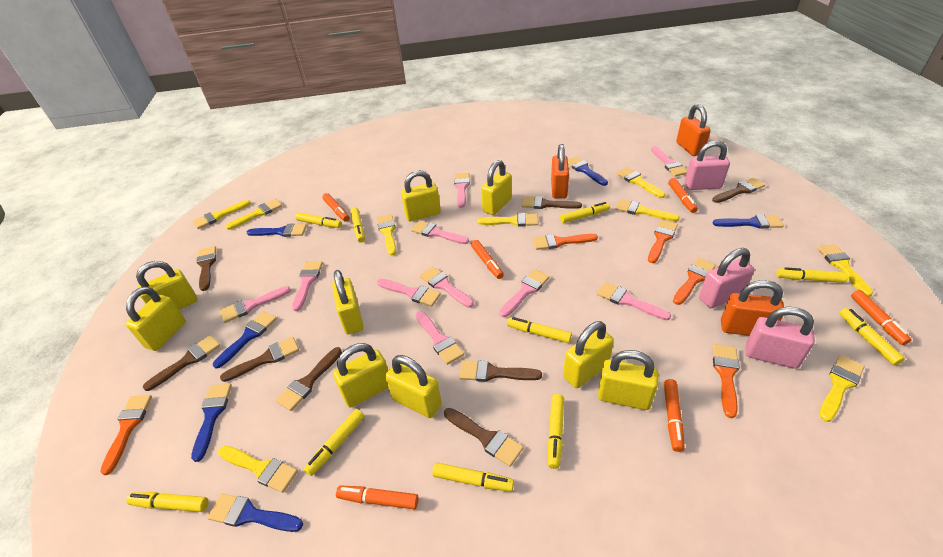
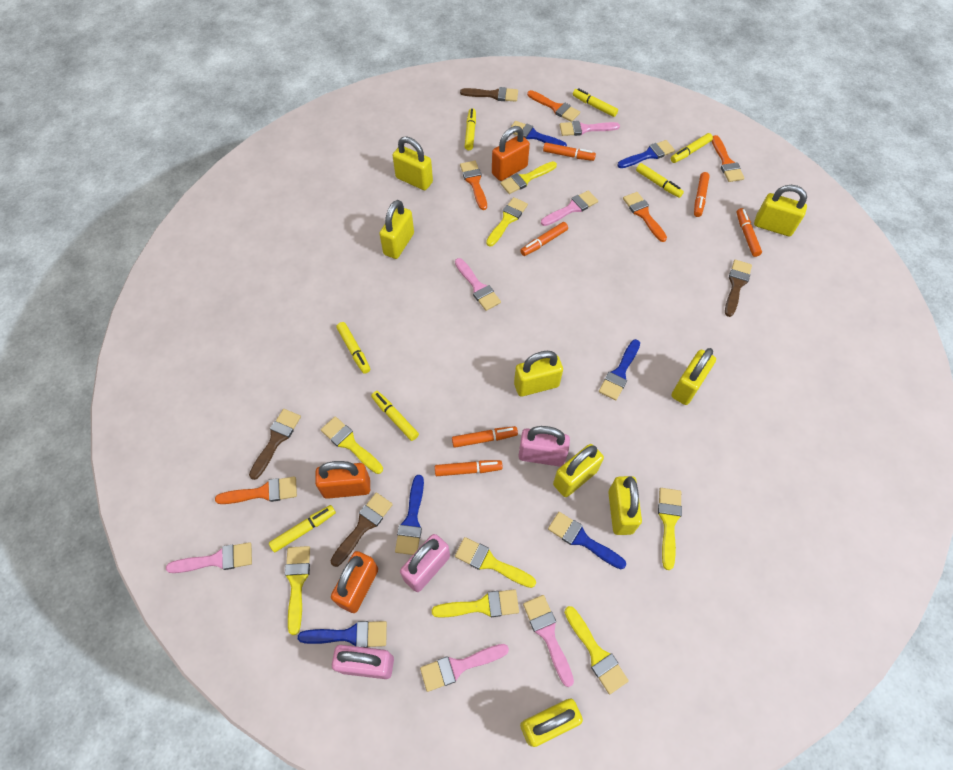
brown brush: [143,335,221,391] [196,246,216,291] [220,336,299,382] [276,347,342,411] [444,408,523,467] [459,360,542,382] [522,196,582,209] [712,177,765,203] = 8 -> [249,409,301,480] [331,493,393,567] [460,87,518,102] [725,260,752,317] = 4
pink brush: [220,286,291,323] [292,261,323,311] [377,279,441,307] [411,221,469,244] [415,311,464,365] [420,266,474,308] [454,173,470,208] [499,269,550,317] [597,282,671,320] [651,146,687,177] = 10 -> [166,542,252,573] [420,644,509,692] [455,258,501,311] [523,595,574,687] [541,190,598,226] [560,121,620,136] = 6
yellow brush: [193,200,251,229] [218,446,298,493] [225,199,282,230] [377,214,396,255] [477,213,539,226] [615,199,680,221] [616,167,665,198] [817,244,873,297] [819,355,865,422] = 9 -> [285,546,310,635] [321,416,383,474] [432,589,519,618] [455,537,536,588] [486,197,528,246] [500,161,557,194] [564,606,629,694] [658,488,682,570] = 8
yellow marker: [126,492,209,512] [295,212,342,228] [304,409,365,476] [350,207,365,243] [432,463,514,492] [507,317,572,343] [548,394,564,469] [560,202,610,223] [776,267,848,283] [839,308,905,366] = 10 -> [269,505,336,553] [336,322,370,374] [371,391,419,441] [464,108,476,150] [573,88,618,117] [636,163,684,198] [671,133,713,163] = 7
yellow padlock: [126,287,186,351] [136,261,197,310] [332,270,364,335] [333,343,389,408] [385,355,442,418] [401,170,441,221] [481,160,512,215] [563,321,614,388] [598,350,659,410] = 9 -> [379,200,414,259] [392,136,433,190] [514,351,563,397] [520,699,583,747] [553,444,604,497] [608,476,642,535] [671,348,716,405] [754,185,807,237] = 8

